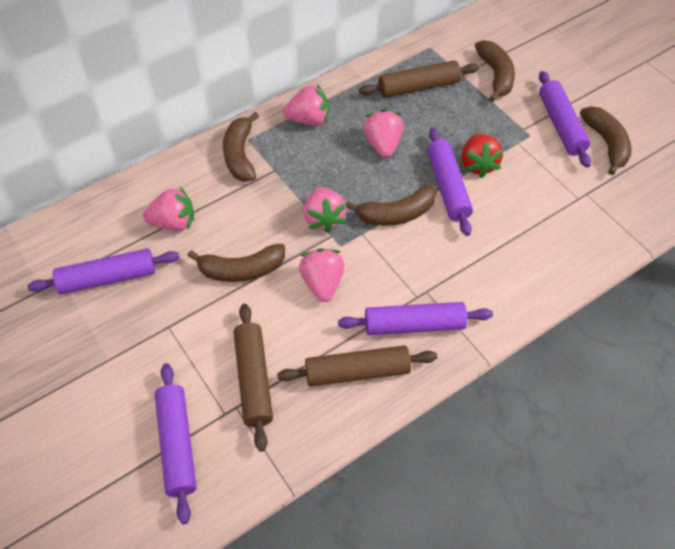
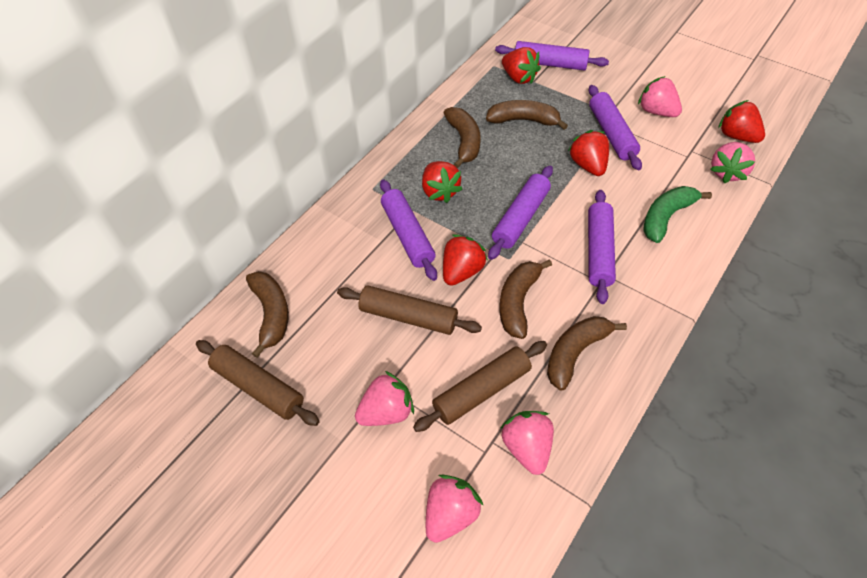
green banana: none = 0 -> [643,186,712,243] = 1
red strawberry: [461,134,504,178] = 1 -> [422,161,462,203] [443,234,488,286] [502,47,541,84] [568,130,609,176] [718,100,765,143] = 5

